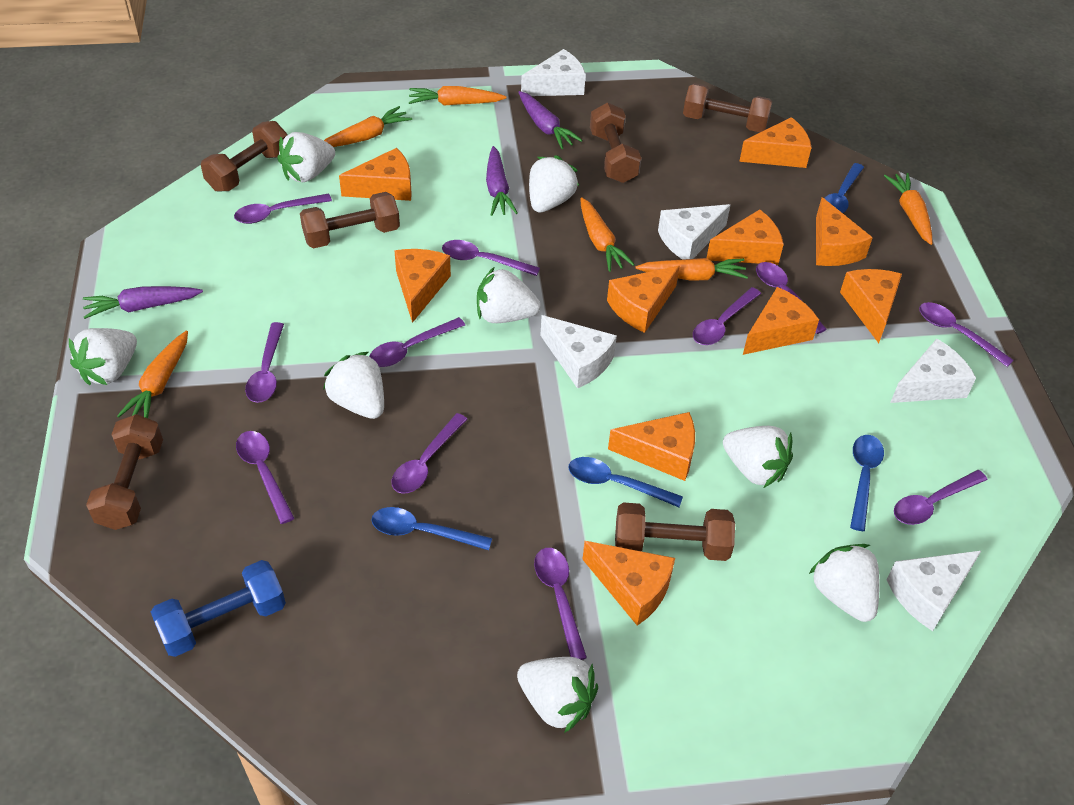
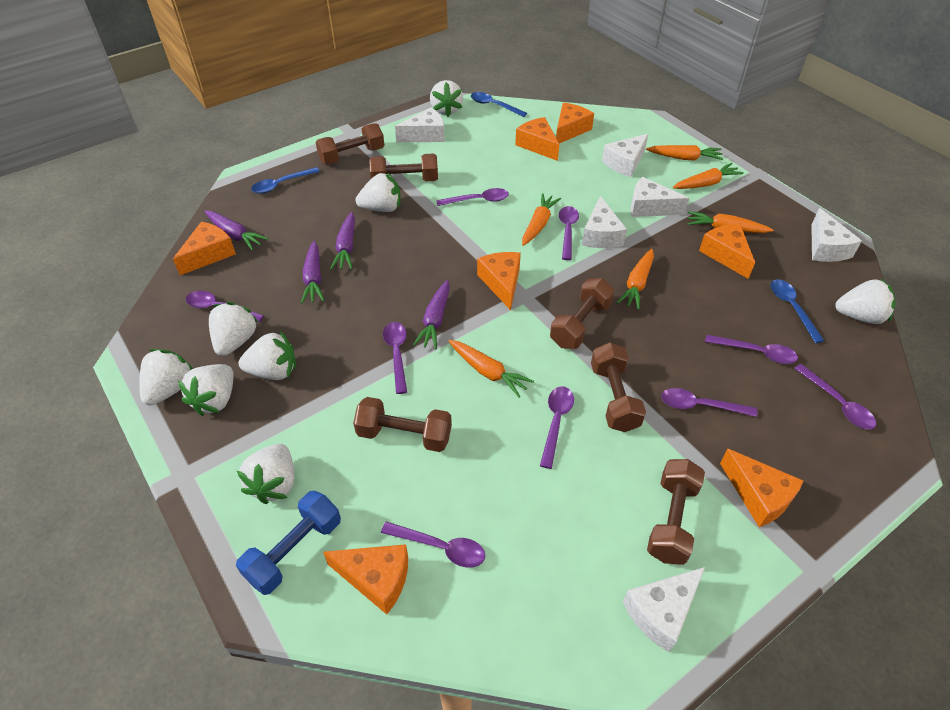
blue spoon: [372,507,492,550] [568,457,683,507] [824,163,864,213] [850,435,884,531] = 4 -> [251,167,320,194] [471,92,527,117] [770,279,824,343] = 3
orange cheese: [339,148,412,201] [394,249,451,323] [582,541,675,626] [607,266,680,333] [608,412,695,481] [707,209,784,265] [739,117,812,168] [743,287,819,355] [816,197,873,266] [840,269,902,343] = 10 -> [173,221,236,275] [323,544,408,614] [477,252,521,310] [515,117,559,161] [556,103,594,143] [699,223,755,279] [720,448,804,527] = 7
purple carrot: [83,286,203,319] [486,146,518,216] [518,91,583,149] = 3 -> [205,211,268,251] [301,241,325,304] [330,212,355,269] [413,280,450,349] = 4
purple spoon: [234,193,332,224] [236,431,295,524] [245,322,284,403] [369,317,465,367] [392,413,467,494] [442,240,540,276] [534,548,587,660] [693,287,761,345] [756,262,827,334] [894,470,987,525] [919,302,1014,367] = 11 -> [186,291,264,323] [381,521,485,568] [383,322,407,394] [436,188,509,206] [540,386,574,469] [559,206,579,260] [661,388,757,417] [705,335,798,364] [794,364,876,430] = 9
white cheese: [521,49,586,96] [540,315,617,389] [658,204,730,260] [886,551,981,631] [890,339,976,403] = 5 -> [395,107,445,142] [582,196,627,248] [602,134,648,177] [623,567,705,653] [631,177,689,217] [811,208,862,262] = 6

